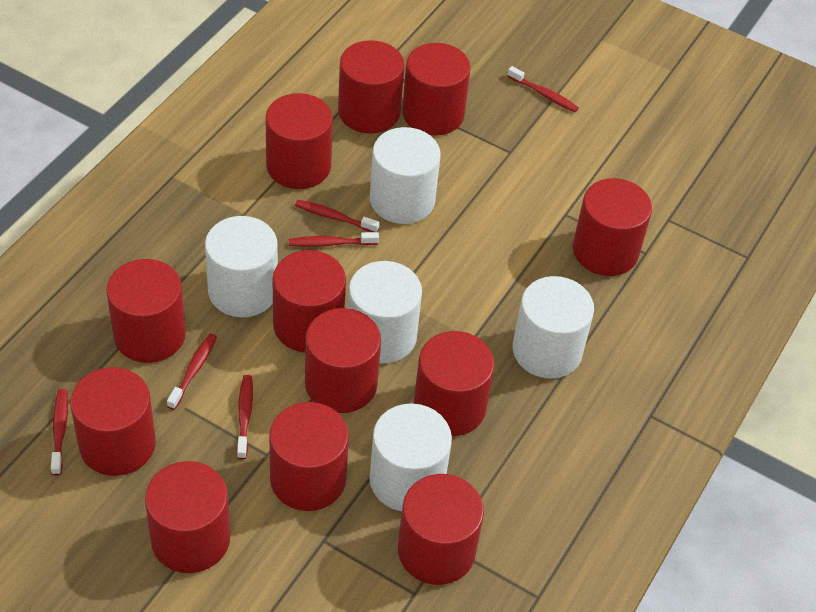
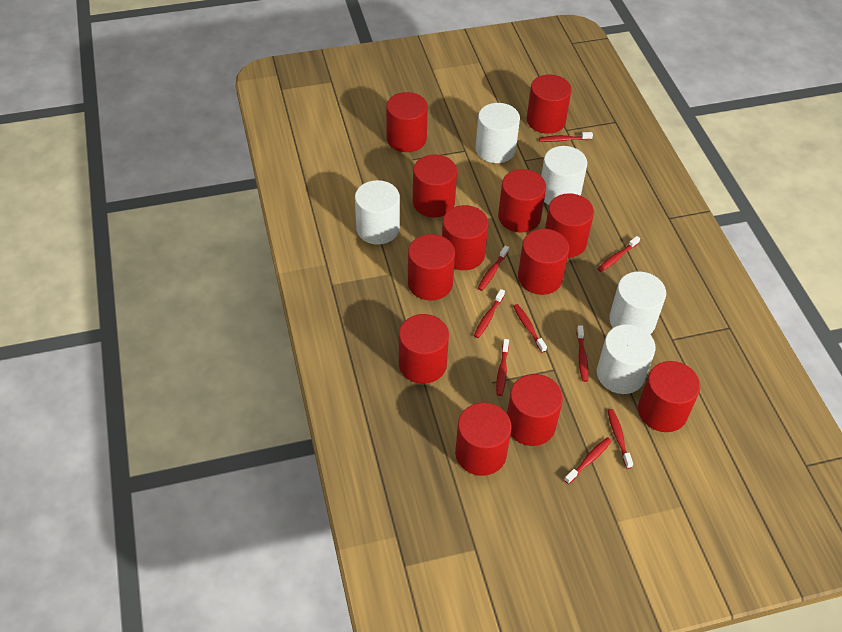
red toothbrush: [51,389,68,476] [167,334,217,410] [237,375,253,460] [289,232,379,247] [295,200,379,232] [507,66,579,112] = 6 -> [474,289,505,338] [478,245,509,291] [496,339,509,396] [513,304,547,353] [539,132,593,142] [564,437,612,484] [577,325,589,382] [598,236,640,272] [607,409,633,469] = 9

